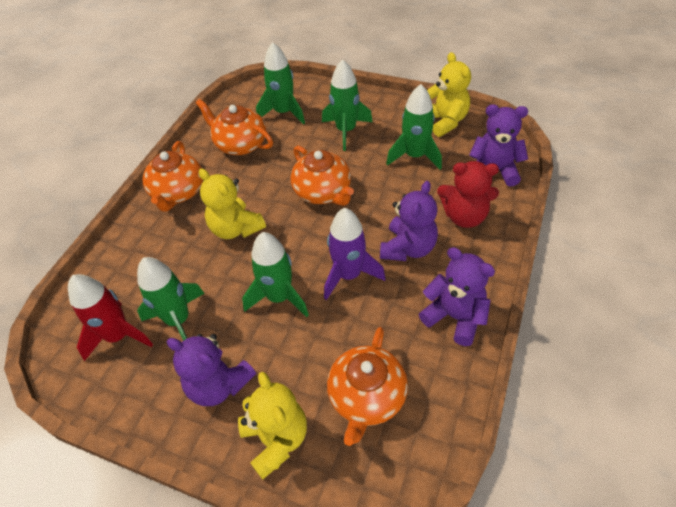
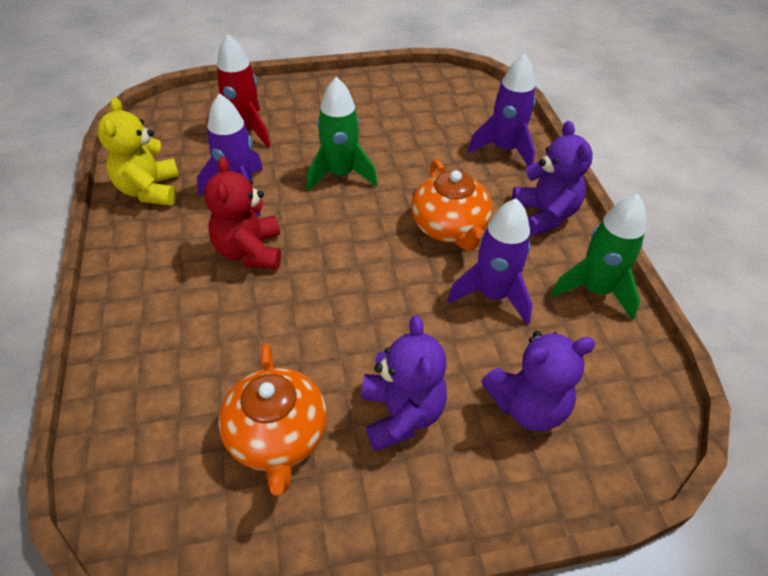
green rocket: [137,257,205,341] [242,232,309,317] [256,42,305,125] [322,59,373,151] [386,84,442,170] = 5 -> [306,77,378,191] [551,194,646,320] = 2
orange teapot: [142,141,203,212] [196,99,273,155] [291,146,354,206] [327,327,408,446] = 4 -> [218,343,327,495] [411,160,492,251] = 2
purple rocket: [324,208,386,300] = 1 -> [197,93,263,216] [447,198,533,325] [467,53,536,166] = 3
purple teddy bear: [166,334,256,406] [380,181,438,261] [419,247,495,346] [469,104,528,187] = 4 -> [361,316,447,451] [481,331,595,431] [512,121,593,236] = 3
yellow teddy bear: [199,169,266,239] [238,372,307,479] [427,52,471,137] = 3 -> [97,97,179,205] = 1

